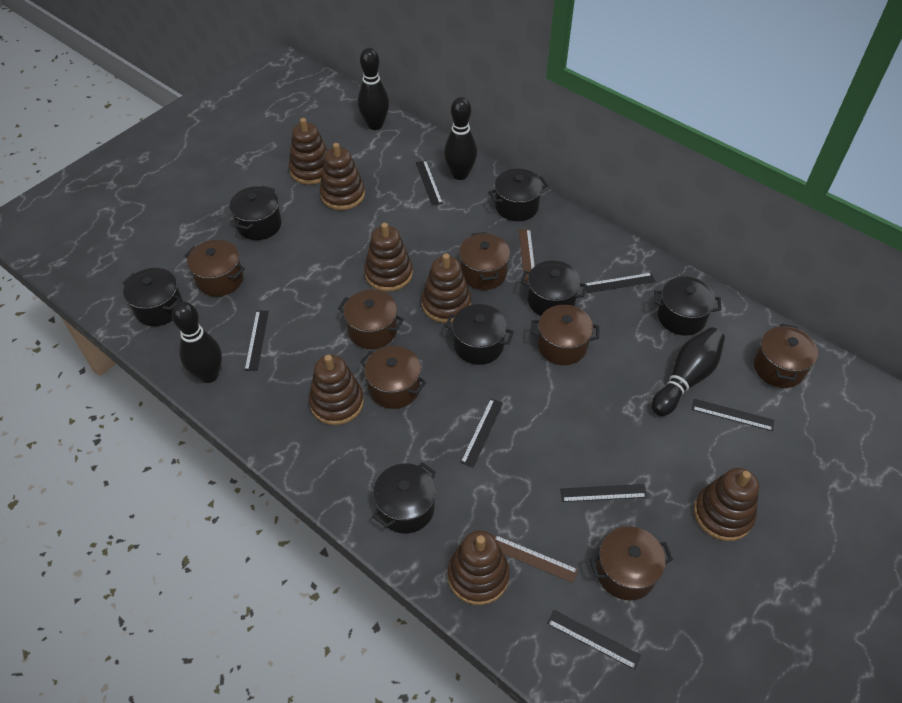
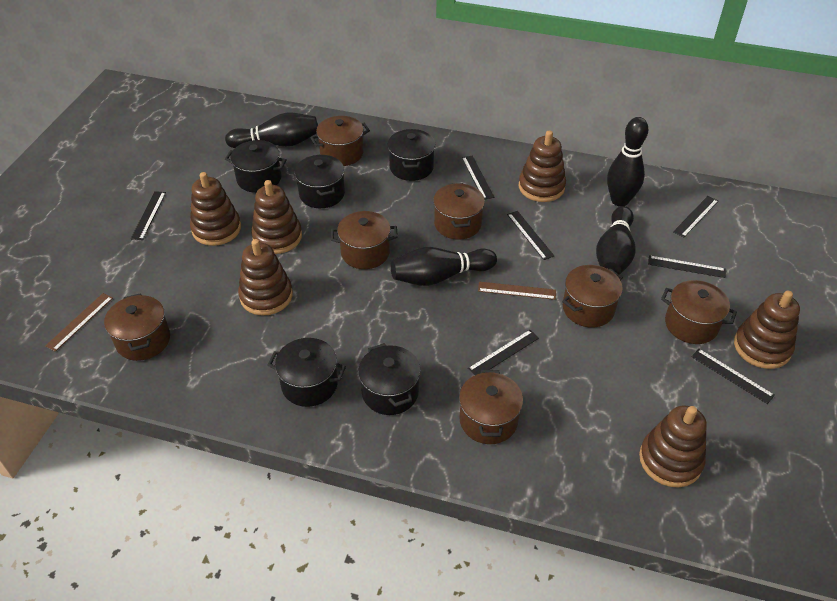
black pot: [123,268,183,326] [230,186,282,240] [373,462,436,534] [445,304,514,365] [489,169,548,221] [521,260,587,316] [654,276,721,336] = 7 -> [225,140,287,193] [268,338,346,407] [295,155,345,208] [358,343,421,415] [387,129,436,181] = 5
brown stacking toy: [289,118,328,185] [309,355,364,425] [320,143,365,210] [364,222,413,292] [422,253,471,323] [448,530,510,605] [694,468,759,541] = 7 -> [190,172,241,246] [238,239,293,316] [251,180,302,254] [519,131,566,202] [639,406,707,487] [734,291,800,369] = 6

